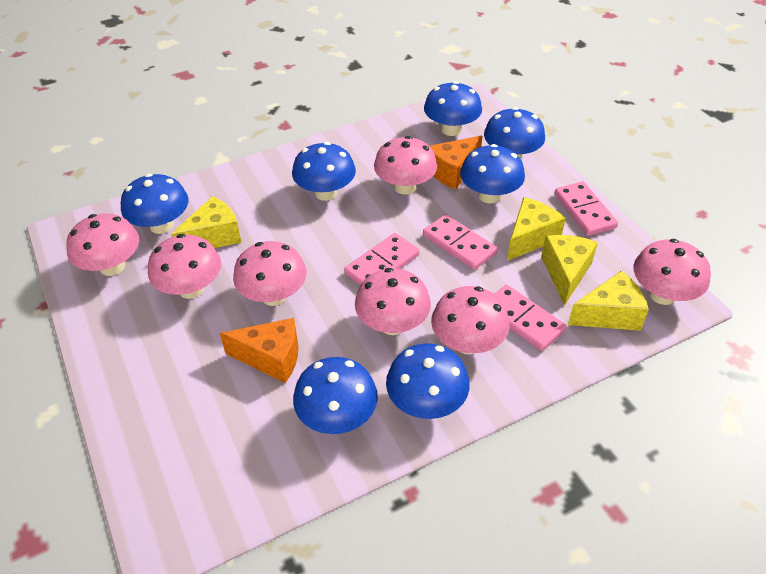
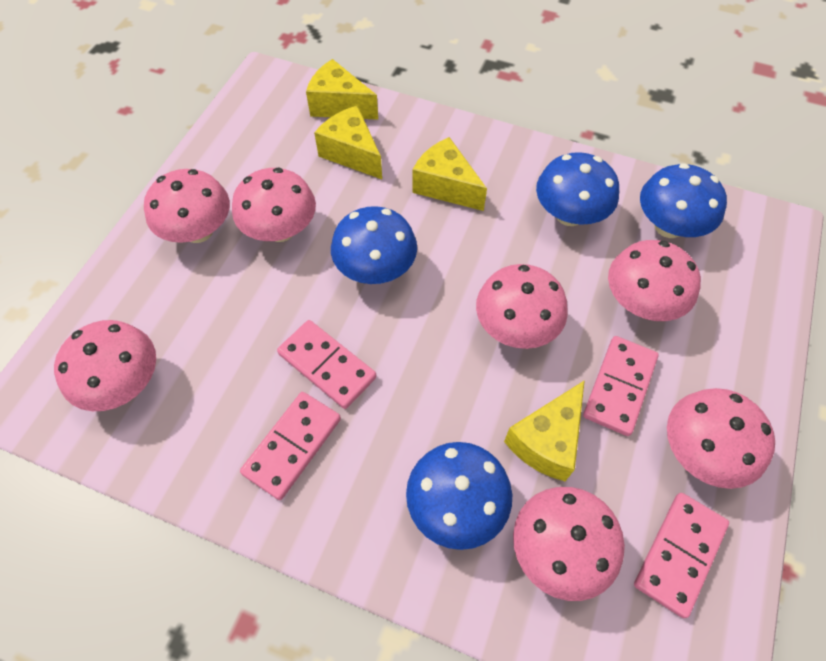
blue mushroom: [121,174,189,234] [292,142,356,201] [293,357,378,434] [386,344,470,419] [424,81,482,136] [460,144,525,204] [484,107,545,160] = 7 -> [331,206,417,284] [406,442,512,550] [536,152,619,226] [640,163,727,238] = 4
orange cheese: [220,318,299,383] [430,136,482,189] = 2 -> none = 0

